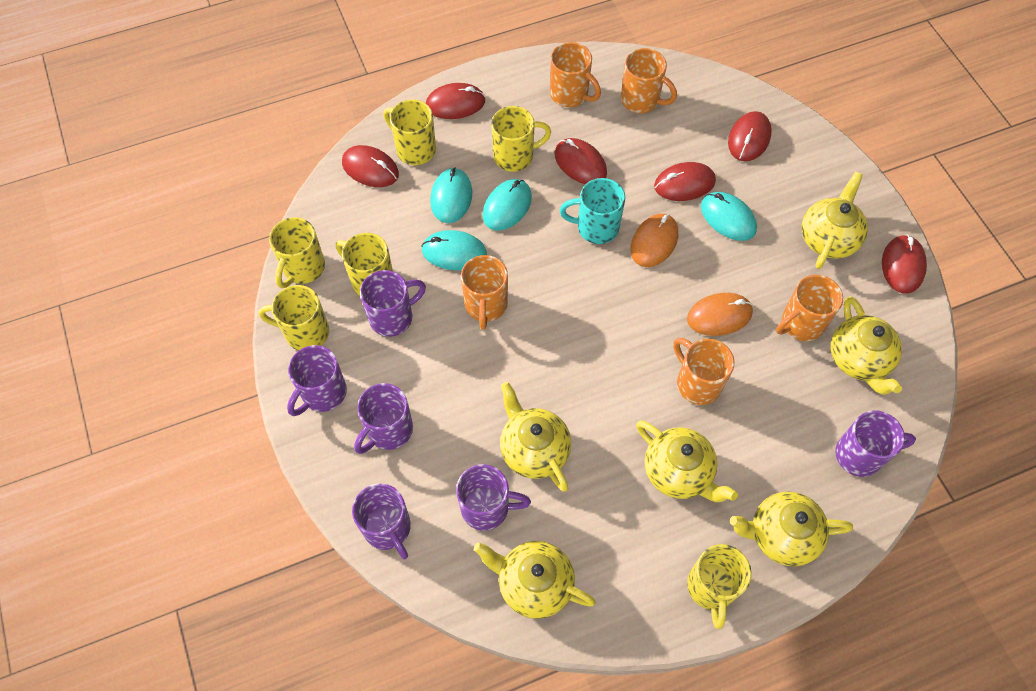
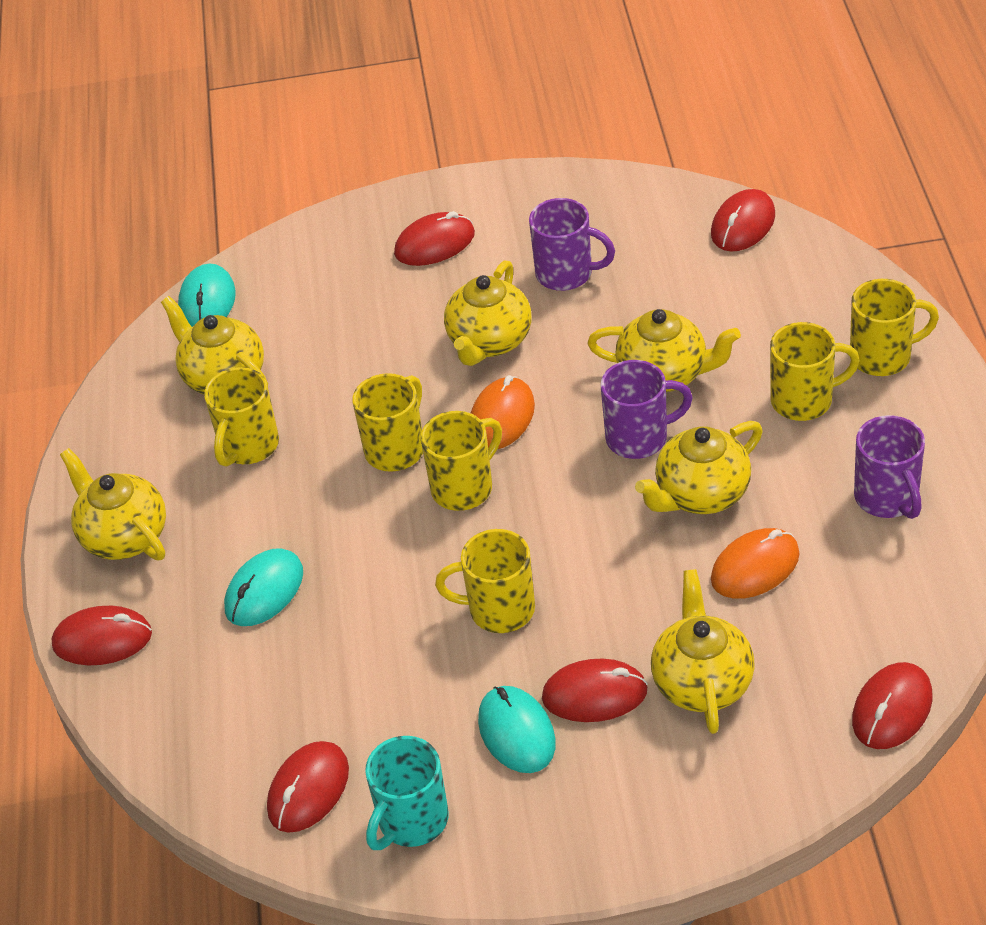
orange mug: [461,255,508,330] [550,42,601,107] [621,48,677,113] [674,338,735,405] [776,275,843,341] = 5 -> none = 0
purple mug: [287,345,347,416] [352,484,411,559] [354,383,413,454] [360,270,426,337] [456,464,531,531] [835,410,916,477] = 6 -> [529,198,615,291] [601,360,693,459] [854,415,925,519] = 3
turquoise mouse: [421,230,487,270] [430,167,472,223] [483,179,532,230] [701,192,757,241] = 4 -> [178,264,236,327] [224,548,303,626] [478,686,556,773] = 3

